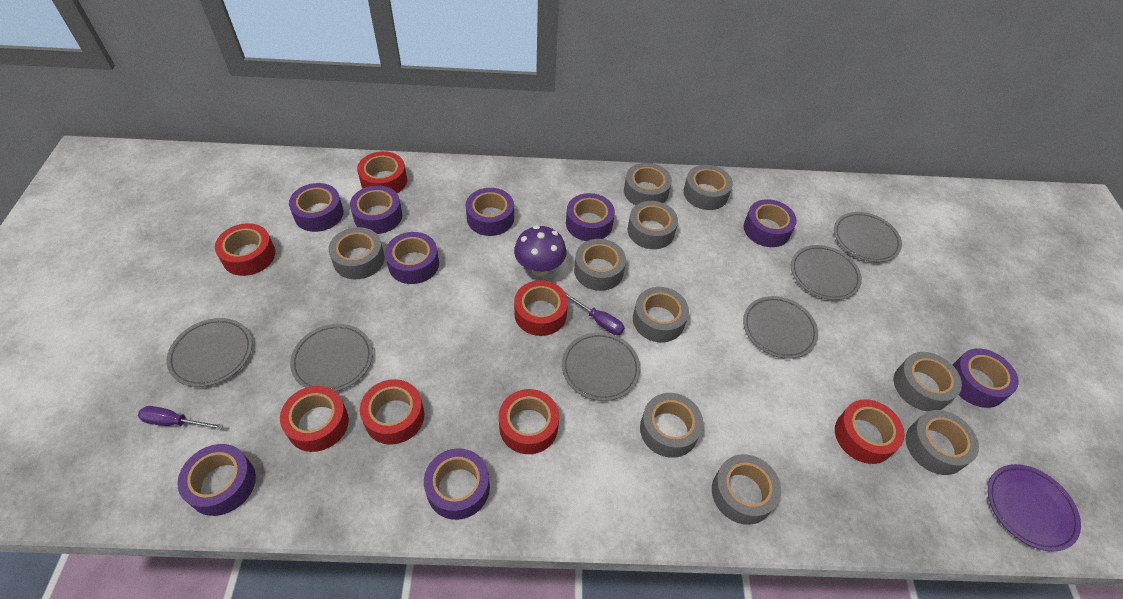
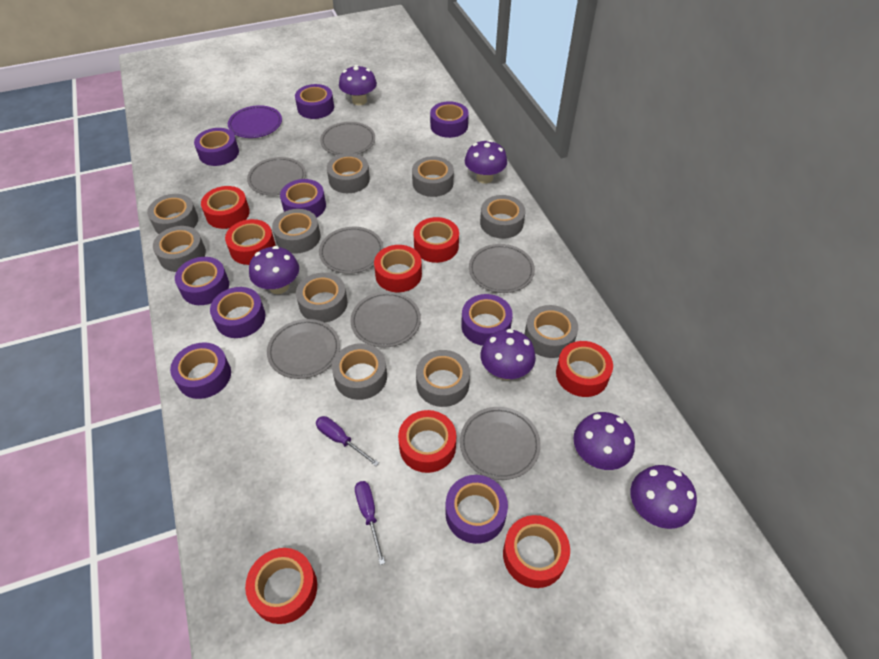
grey plate: [167,318,252,387] [290,324,373,392] [562,332,640,401] [743,296,818,359] [791,245,862,300] [834,212,902,262] = 6 -> [247,157,306,196] [267,319,340,379] [319,227,384,274] [320,122,375,155] [351,292,421,348] [460,407,541,480] [469,244,535,293] = 7
purple mushroom: [514,225,567,276] = 1 -> [249,246,299,294] [339,65,377,105] [465,140,507,184] [480,329,536,380] [573,412,635,470] [631,465,697,529] = 6
red tape: [215,223,275,276] [280,386,349,452] [357,151,407,193] [360,379,424,445] [499,389,559,454] [514,280,568,336] [835,399,905,464] = 7 -> [201,186,250,229] [225,219,276,265] [245,548,317,624] [374,245,422,292] [398,410,456,473] [414,217,459,263] [503,515,570,588] [556,341,613,397] = 8

